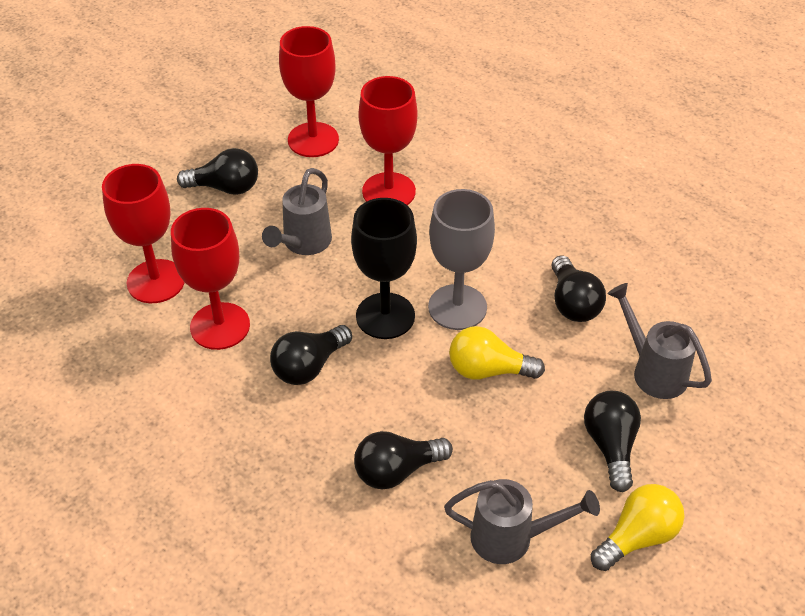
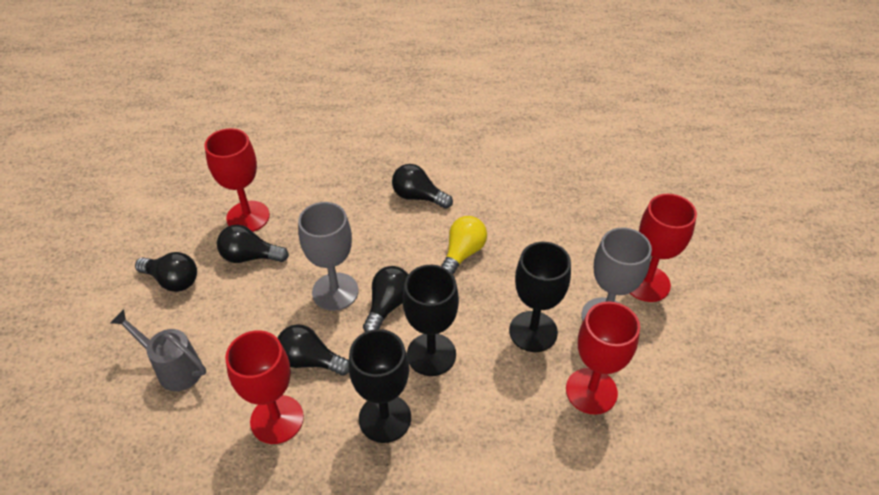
black goblet: [351,198,417,339] = 1 -> [349,329,411,443] [403,265,459,376] [509,242,571,352] = 3
grey goblet: [428,189,495,330] = 1 -> [298,202,358,311] [581,227,652,321] = 2
grey watering can: [262,168,332,255] [444,479,600,564] [607,283,712,399] = 3 -> [110,309,206,391] = 1
yellow light bulb: [449,326,545,380] [591,484,685,571] = 2 -> [441,216,487,274] = 1

